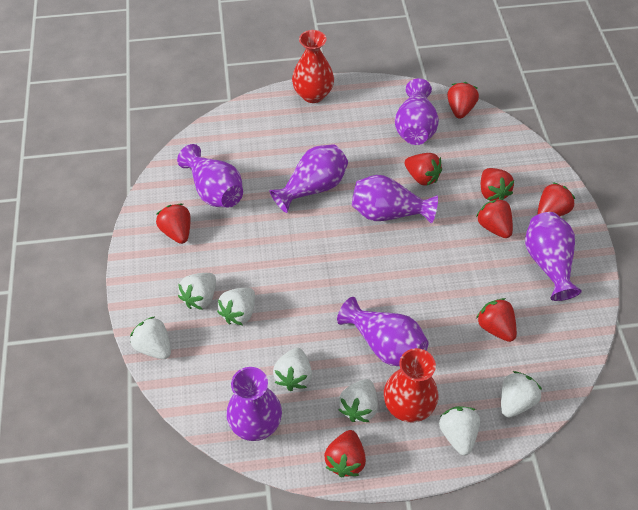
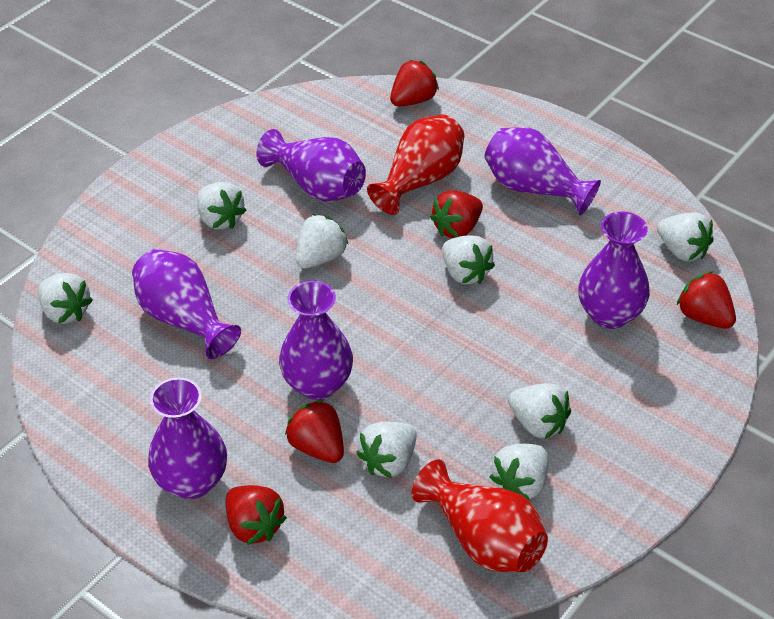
purple vase: [177,144,243,208] [226,367,282,441] [269,144,348,213] [337,297,428,366] [352,175,438,224] [395,78,439,145] [525,212,582,301] = 7 -> [132,249,241,359] [148,377,227,499] [256,129,366,202] [279,281,353,400] [484,127,601,215] [578,211,650,329] = 6
red strawberry: [156,204,190,244] [324,430,366,477] [405,153,442,186] [447,82,479,119] [476,198,513,238] [476,298,517,342] [481,168,514,201] [538,182,575,216] = 8 -> [226,485,287,545] [285,399,344,463] [390,60,439,107] [430,190,483,238] [677,271,736,328] = 5
white strawberry: [130,316,171,359] [178,273,216,310] [217,287,255,325] [273,348,312,391] [339,379,378,422] [439,406,480,455] [501,371,542,418] = 7 -> [38,273,93,324] [197,182,247,229] [296,214,349,269] [356,422,417,478] [443,236,495,284] [489,444,548,501] [508,383,571,439] [657,212,714,261] = 8

